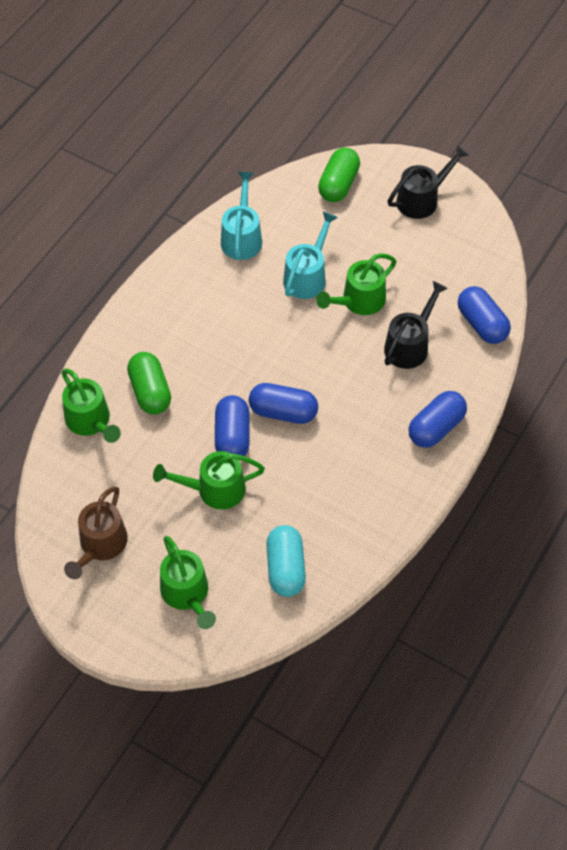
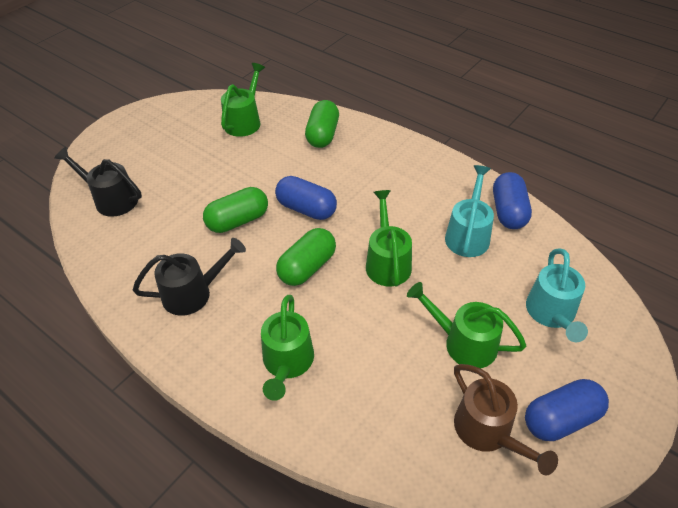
blue capsule: [215,395,250,456] [249,383,318,424] [408,391,467,448] [458,286,511,344] = 4 -> [275,176,337,220] [493,172,532,229] [525,379,609,441] = 3
green capsule: [127,352,171,415] [318,148,360,202] = 2 -> [203,187,268,233] [276,228,336,286] [305,100,339,148] = 3
turquoise capsule: [266,525,306,597] = 1 -> none = 0

